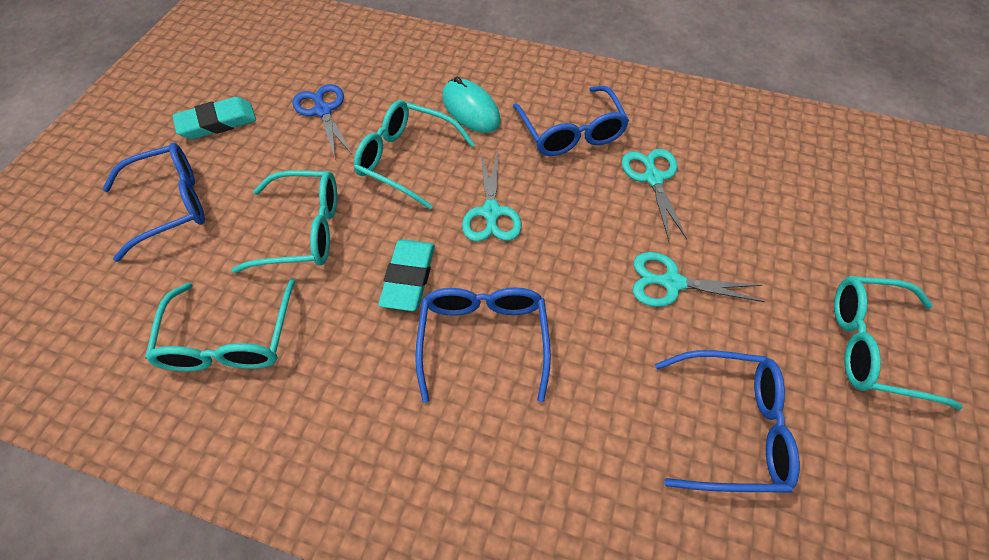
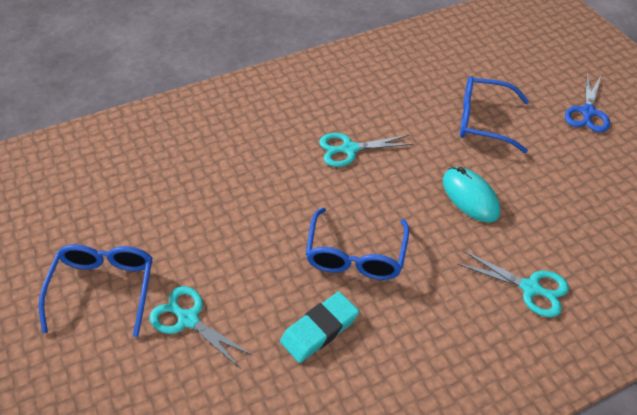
blue glasses: [102,143,205,262] [415,288,551,403] [513,86,629,156] [655,350,800,493] = 4 -> [39,244,152,337] [306,208,409,280] [460,76,529,153] = 3
turquoise eraser: [172,97,256,139] [378,239,435,311] = 2 -> [280,292,359,363] = 1
turquoise glasses: [145,278,295,372] [231,170,337,273] [354,100,475,209] [834,276,963,410] = 4 -> none = 0

